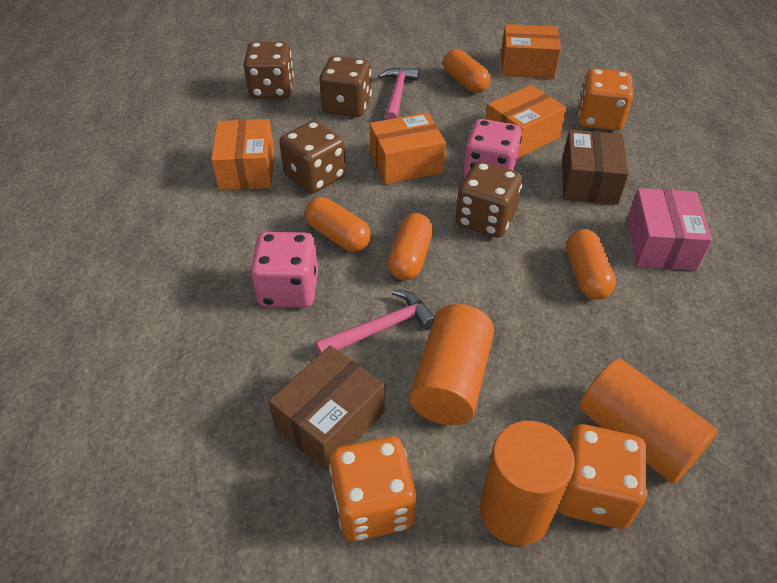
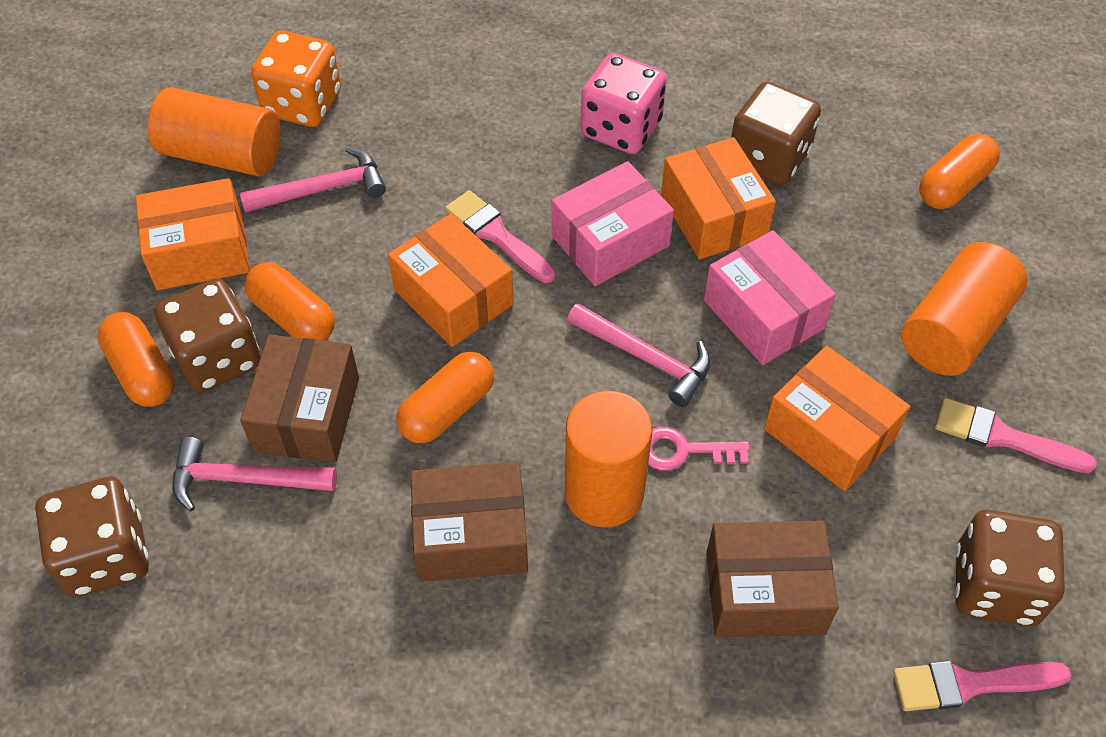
brown box: [268,346,385,471] [562,130,629,205] = 2 -> [240,335,359,463] [411,462,528,582] [706,520,839,637] = 3
orange dice: [329,436,417,542] [558,424,647,529] [578,68,633,131] = 3 -> [251,31,341,127] = 1
pink box: [627,188,712,270] = 1 -> [552,161,674,286] [704,230,836,365] = 2
pink brush: none = 0 -> [445,190,556,283] [893,661,1071,711] [935,398,1097,473] = 3
pink dice: [250,232,318,307] [463,119,522,179] = 2 -> [581,53,667,154] = 1
pink hammer: [315,290,435,355] [378,67,419,120] = 2 -> [172,437,337,511] [240,147,386,213] [567,303,711,407] = 3
pink key: none = 0 -> [648,427,750,471] = 1

